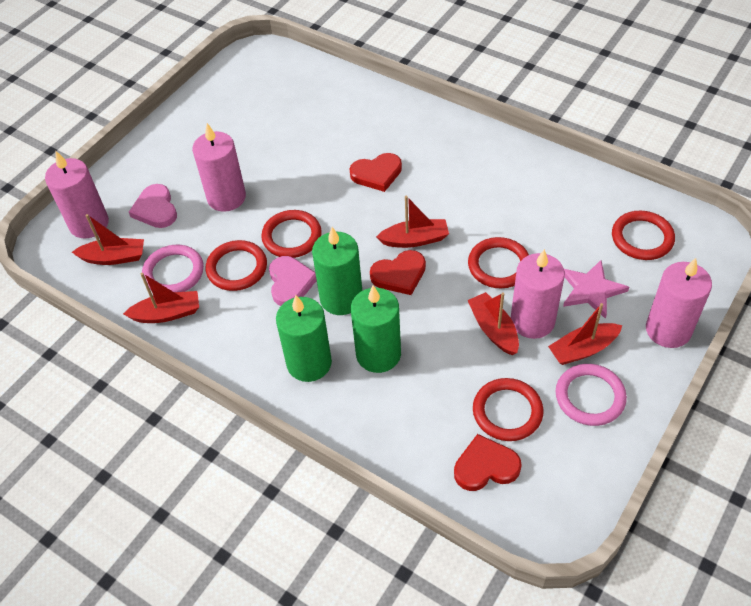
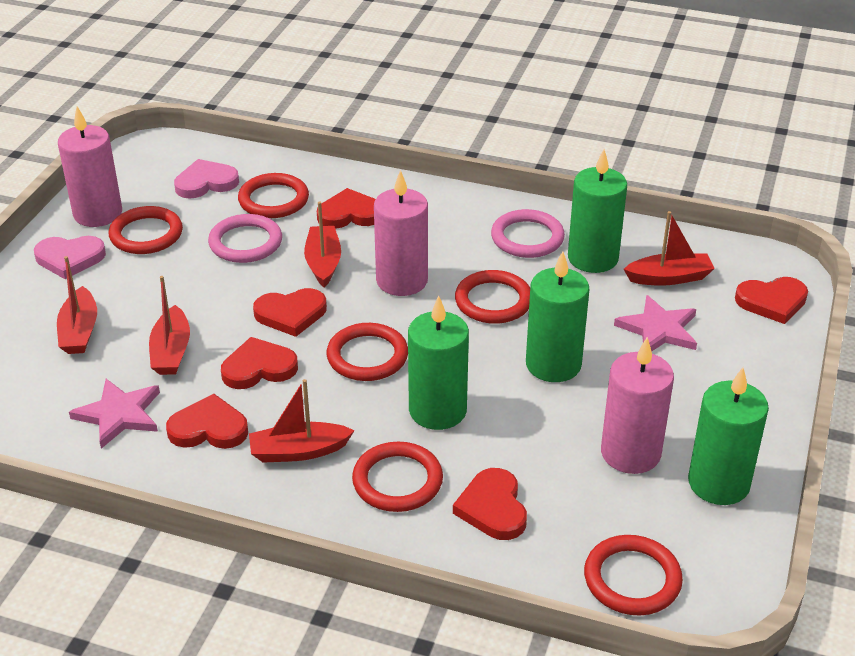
green candle: [276,295,332,382] [312,227,362,315] [351,285,401,373] = 3 -> [408,296,469,430] [526,251,590,382] [568,149,627,273] [688,367,769,505] = 4
pink candle: [45,151,109,239] [192,123,246,212] [511,249,565,339] [646,258,712,348] = 4 -> [58,107,122,227] [374,170,428,296] [601,337,674,474] = 3
pink star: [563,260,629,319] = 1 -> [69,379,160,449] [614,295,697,352] = 2
red heart: [349,153,402,192] [370,250,426,295] [454,434,522,491] = 3 -> [166,394,248,449] [221,337,298,389] [253,288,327,337] [317,188,376,229] [453,468,527,540] [735,277,808,324] = 6
red ring: [206,240,267,291] [261,210,322,258] [468,237,529,288] [473,378,544,441] [612,211,675,260] = 5 -> [109,206,183,254] [238,173,309,218] [327,323,408,381] [352,442,443,512] [455,270,530,324] [584,535,683,615] = 6

